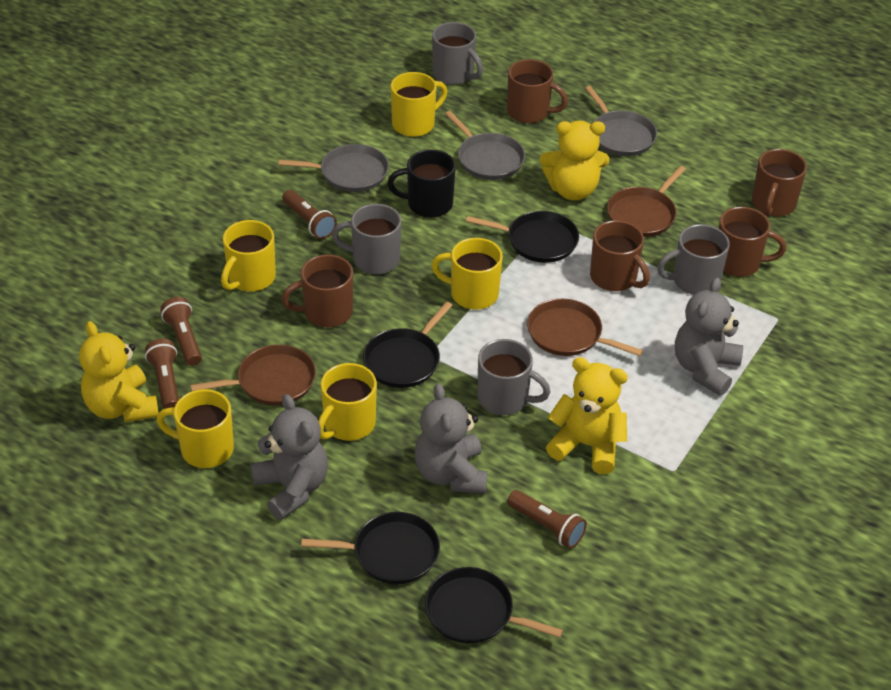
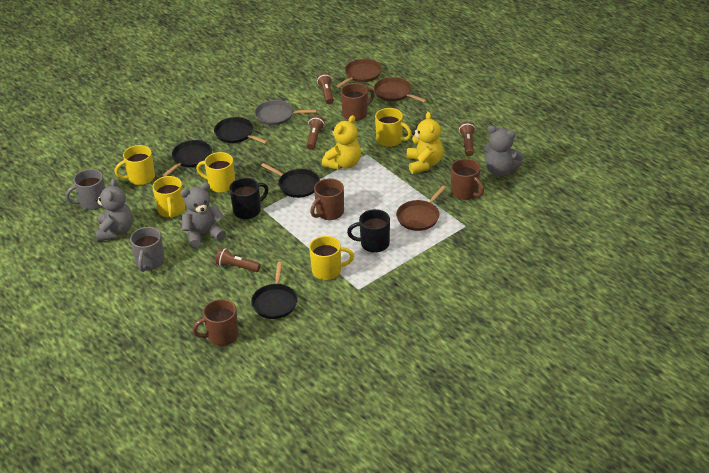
black mug: [387,149,456,218] = 1 -> [229,178,268,219] [347,209,390,253] = 2
brown mug: [282,254,353,327] [507,59,568,123] [590,220,650,291] [718,207,786,277] [752,149,807,217] = 5 -> [192,299,239,346] [310,178,344,220] [341,83,374,121] [451,158,484,200] = 4
grey mug: [332,204,401,274] [432,22,483,85] [477,339,551,415] [657,224,730,295] = 4 -> [65,169,105,210] [130,227,165,272] = 2
grey pan: [279,144,389,192] [445,111,525,180] [585,86,657,156] = 3 -> [255,100,317,125] = 1
yellow teddy bear: [79,321,159,422] [540,120,609,201] [546,357,628,474] = 3 -> [322,115,361,170] [407,112,443,174] = 2

